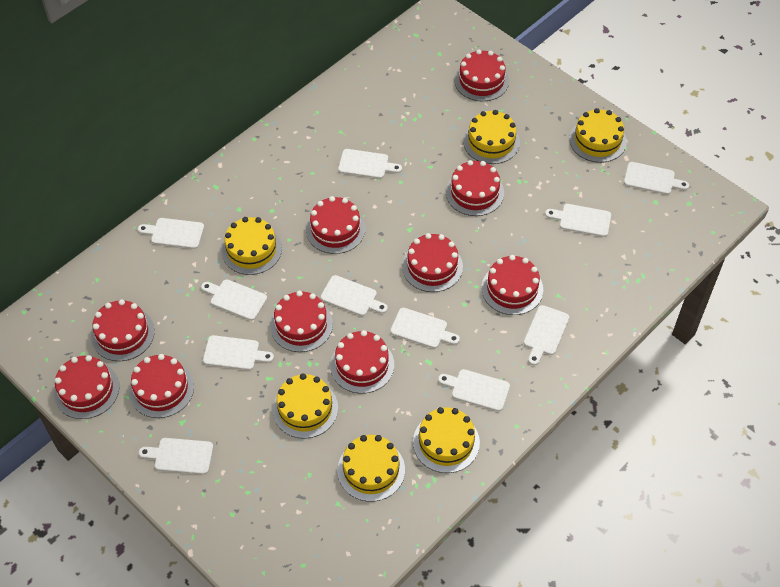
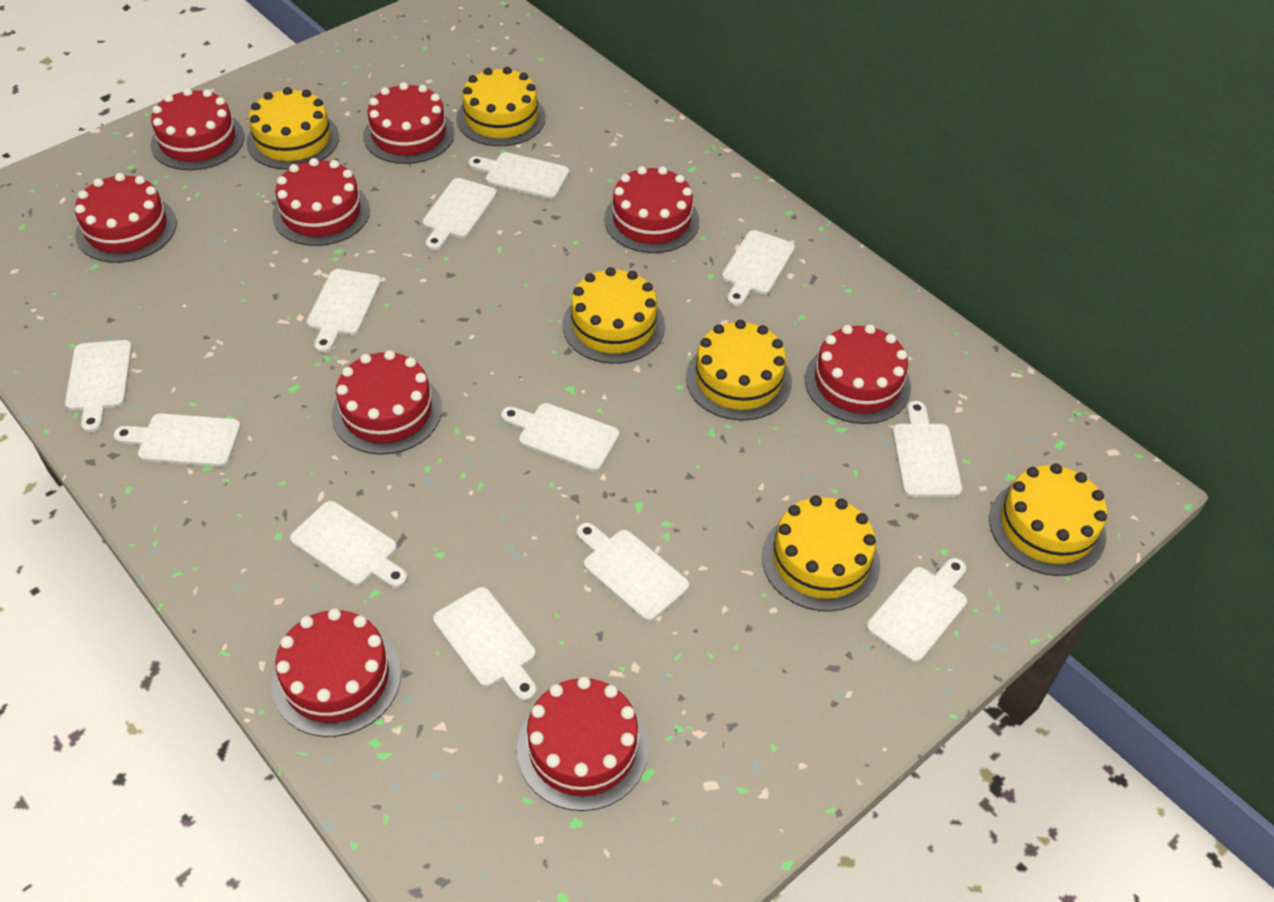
red cake: [54,355,120,419] [91,299,155,361] [129,354,194,418] [270,291,333,352] [306,196,365,254] [330,330,394,394] [402,233,463,292] [446,160,504,216] [454,50,509,101] [481,255,543,315] = 10 -> [75,173,177,263] [150,88,245,170] [272,158,370,246] [272,608,401,737] [332,350,442,455] [363,82,454,164] [517,677,649,811] [604,166,700,253] [805,324,911,424] = 9
white cutting board: [138,218,204,249] [139,438,213,475] [201,279,267,320] [203,335,274,370] [320,275,388,316] [338,149,402,179] [390,308,460,348] [438,369,510,411] [524,305,569,365] [545,204,611,237] [624,162,689,195] = 11 -> [65,340,132,433] [113,413,241,467] [290,501,408,588] [307,269,381,353] [423,178,497,251] [433,587,537,701] [468,152,570,199] [501,403,620,472] [576,523,689,621] [722,230,795,306] [866,558,967,663] [892,401,962,497] = 12

